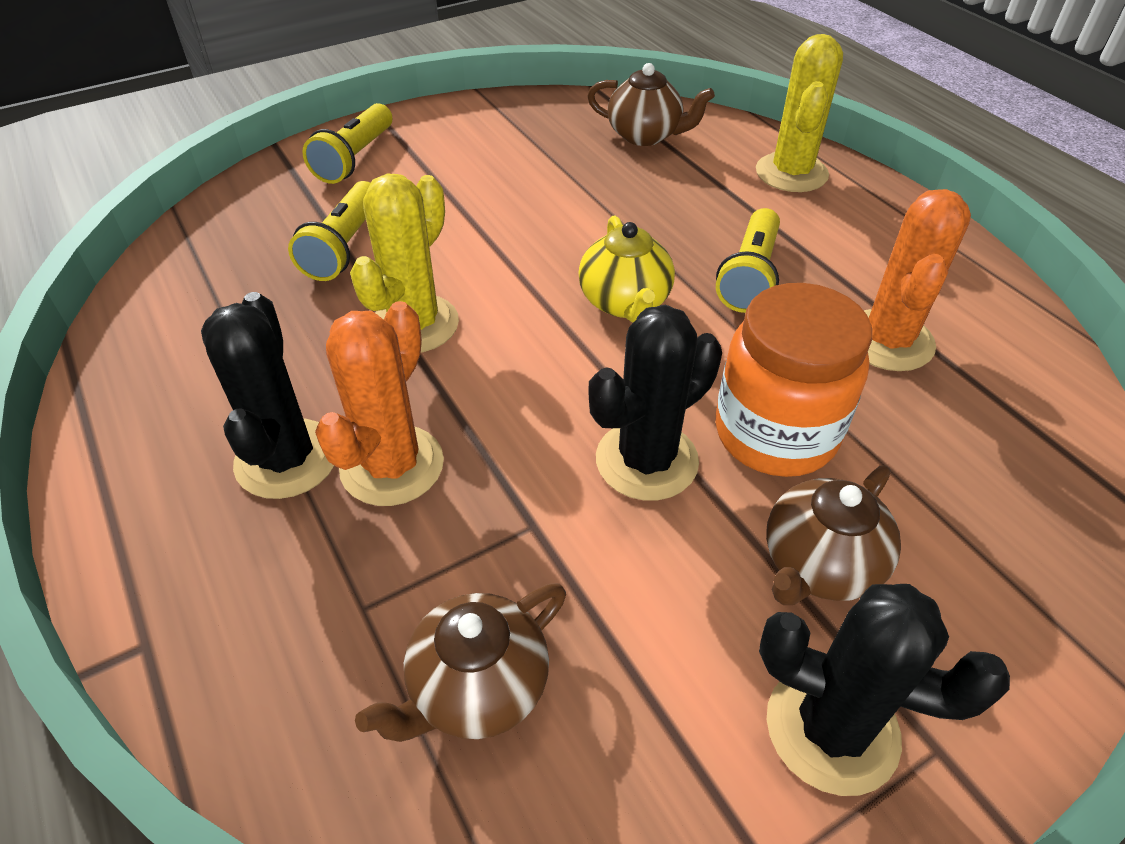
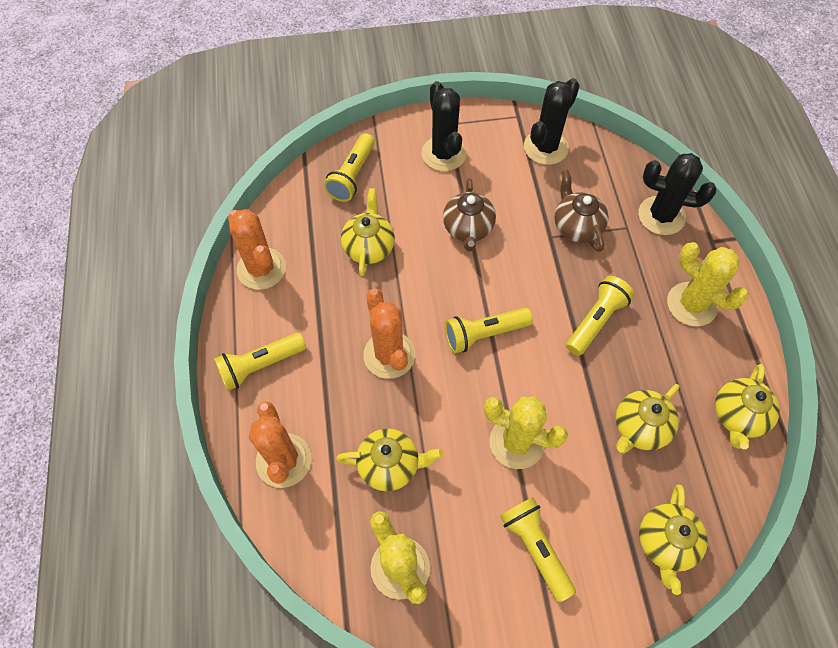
brown teapot: [355,583,566,742] [587,63,715,146] [766,465,901,605] = 3 -> [443,178,496,251] [555,170,609,252] = 2
orange cactus: [315,301,444,506] [864,189,971,371] = 2 -> [228,209,286,290] [249,401,312,488] [363,288,415,379] = 3
orange jar: [716,283,872,477] = 1 -> none = 0
yellow cactus: [350,173,459,352] [756,34,843,192] = 2 -> [370,511,430,604] [484,396,568,469] [667,242,748,327] = 3
yellow flashlight: [288,181,370,281] [302,103,392,184] [716,208,780,313] = 3 -> [214,333,306,391] [324,133,375,202] [445,308,533,353] [500,497,576,602] [566,276,634,356] = 5
yellow teapot: [578,215,675,322] = 1 -> [336,429,443,491] [341,188,395,276] [616,384,680,453] [639,485,708,595] [715,364,780,449] = 5

